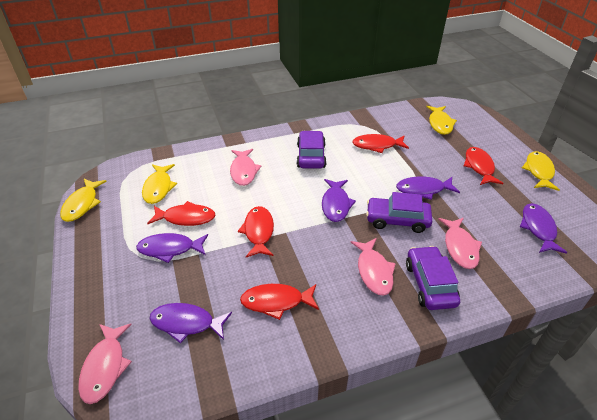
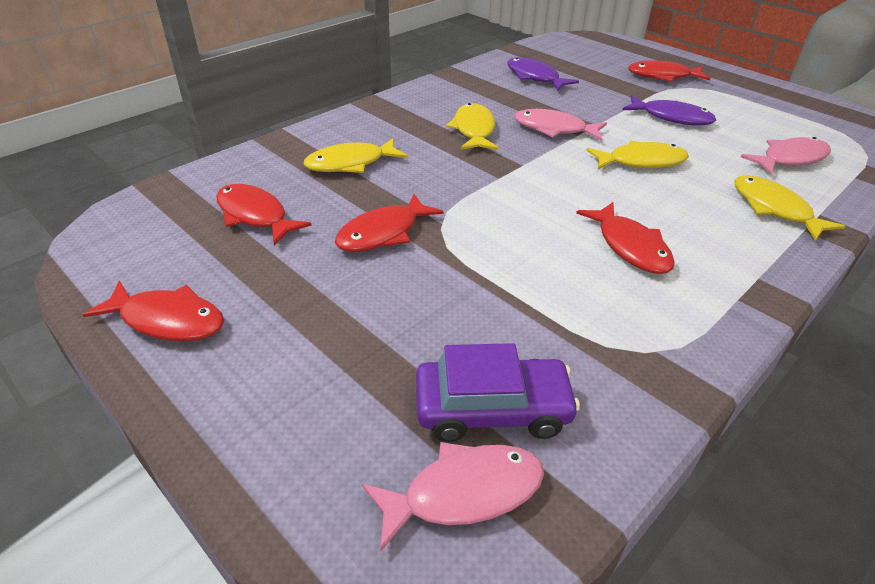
pink fish: [78,324,132,404] [230,149,262,186] [351,238,396,295] [438,218,482,269] = 4 -> [362,442,544,552] [514,109,607,141] [741,137,831,175] = 3
purple car: [297,131,326,169] [366,192,432,233] [406,246,460,310] = 3 -> [416,343,580,442] = 1
purple fish: [136,233,208,263] [150,303,232,343] [322,179,356,222] [396,177,460,200] [520,203,568,254] = 5 -> [507,57,579,91] [623,95,716,125] = 2

